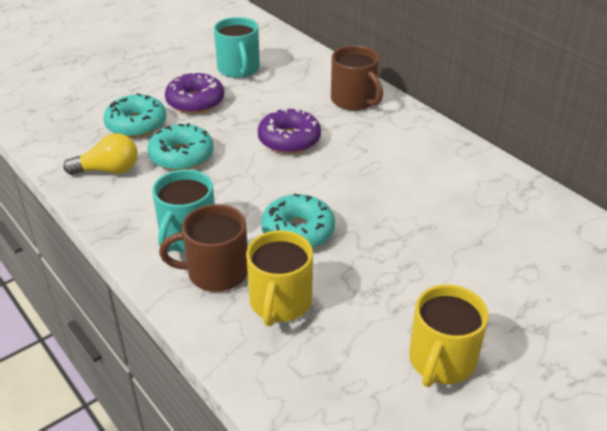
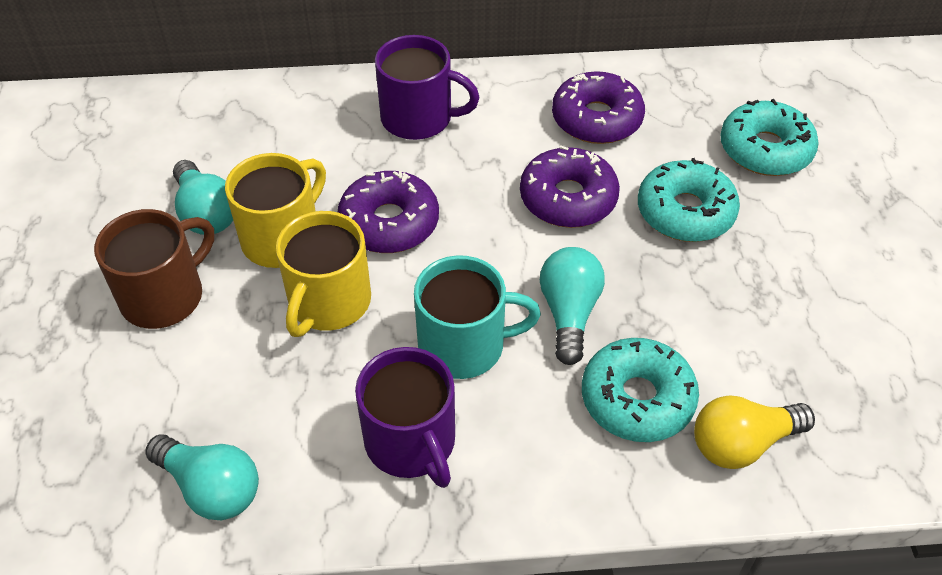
brown mug: [159,204,248,292] [331,46,383,111] = 2 -> [94,209,214,329] = 1
purple donut: [165,71,224,114] [258,108,321,154] = 2 -> [338,171,439,253] [520,146,620,228] [552,71,645,144] = 3
purple mug: none = 0 -> [355,347,455,488] [375,35,480,140] = 2
turquoise light bulb: none = 0 -> [145,434,259,520] [173,160,233,235] [540,247,605,365] = 3
turquoise mug: [152,169,215,253] [214,17,260,78] = 2 -> [414,255,541,379] = 1

